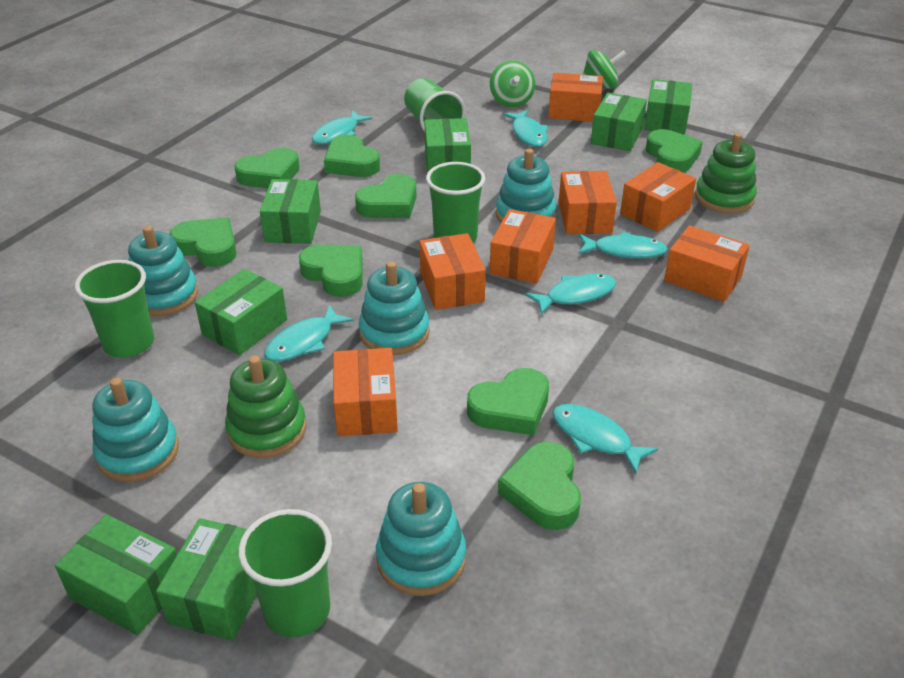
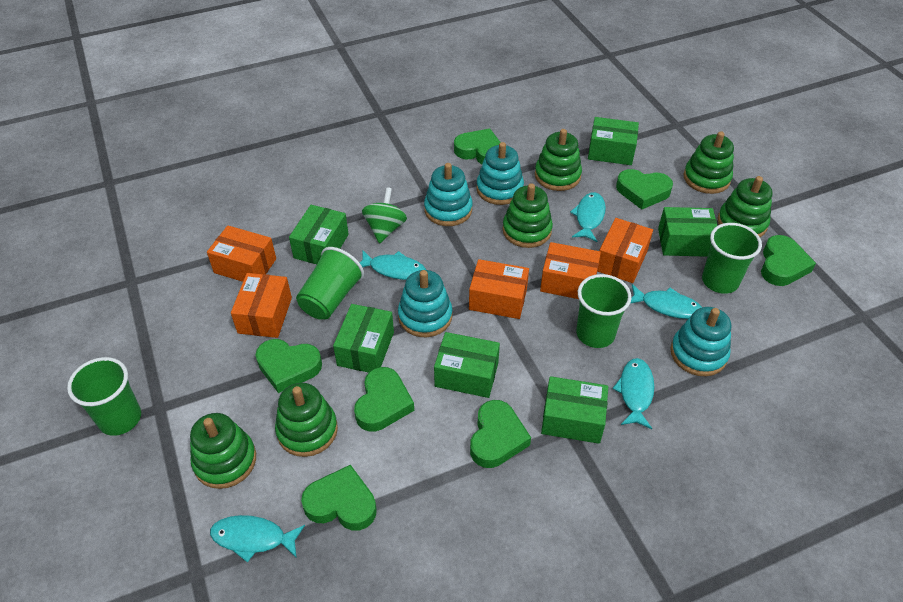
green box: [55,515,177,635] [156,518,257,641] [195,269,287,355] [260,179,321,244] [424,118,471,173] [591,93,647,151] [644,79,692,135] = 7 -> [289,205,349,264] [333,304,394,373] [434,332,500,398] [541,376,608,444] [588,117,639,165] [658,207,717,257] = 6
green heart: [170,218,237,267] [234,148,300,188] [299,244,363,297] [324,135,380,177] [355,174,417,218] [467,368,549,435] [498,442,581,530] [646,129,703,173] = 8 -> [255,339,322,393] [301,465,377,531] [354,367,414,432] [454,129,501,164] [470,400,531,468] [616,169,673,210] [761,235,816,286] = 7
green spinning top: [490,60,535,107] [582,50,627,89] = 2 -> [362,187,407,244] = 1
green stacking toy: [225,356,306,458] [695,133,757,214] = 2 -> [190,413,256,489] [275,383,338,457] [502,183,553,248] [535,129,582,191] [684,131,734,194] [717,176,772,237] = 6
orange box: [333,348,398,436] [419,233,486,310] [490,209,556,284] [548,73,603,122] [559,171,617,234] [620,162,696,232] [664,225,750,302] = 7 -> [207,226,276,282] [231,273,292,338] [469,259,529,319] [540,242,601,299] [597,218,653,283] = 5
turquoise fish: [264,305,354,362] [312,110,373,145] [503,110,548,147] [525,274,616,315] [552,404,658,474] [579,232,667,259] = 6 -> [210,515,305,563] [360,250,426,280] [570,192,606,242] [613,358,654,429] [630,284,702,319] = 5
turquoise stacking toy: [92,378,179,482] [128,226,198,316] [359,261,430,355] [376,482,466,596] [496,149,556,223] = 5 -> [398,270,452,337] [424,163,473,226] [476,142,524,205] [670,307,731,376] = 4

